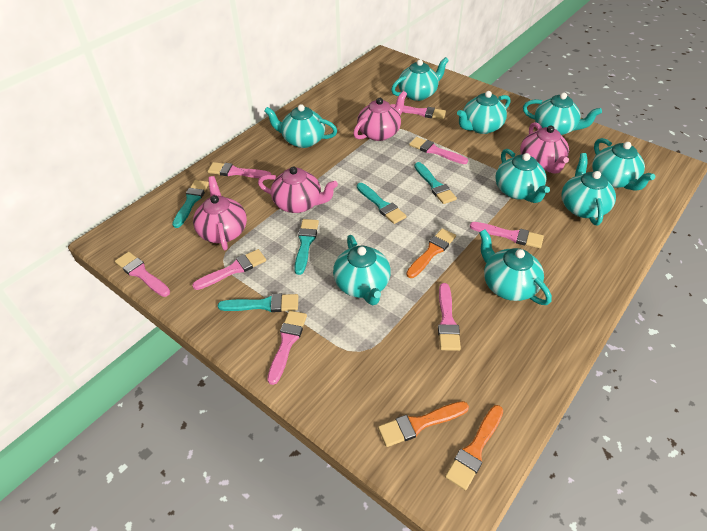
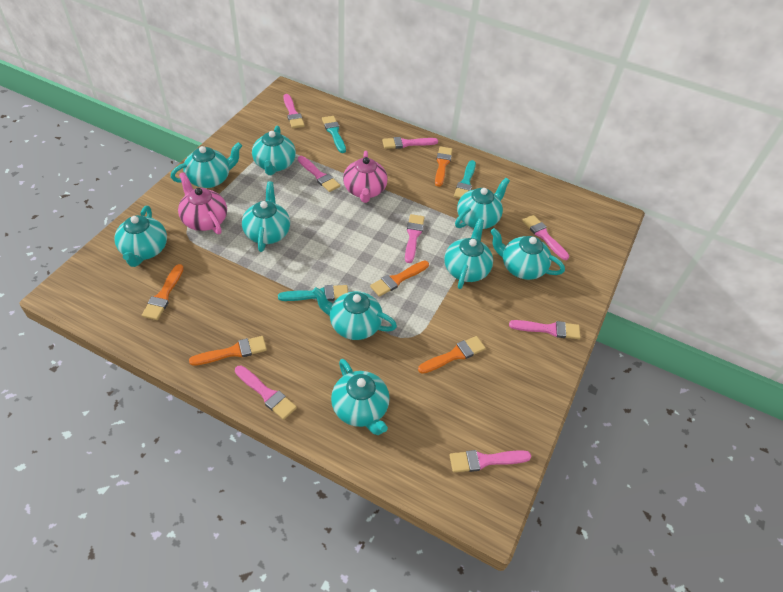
orange brush: [378,401,469,447] [406,228,456,278] [445,405,503,490] = 3 -> [142,264,184,320] [189,336,267,366] [370,261,429,297] [418,336,486,374] [435,146,453,187] = 5
pink teapot: [193,176,247,250] [258,167,338,213] [353,91,407,141] [520,122,569,174] = 4 -> [178,172,227,234] [343,151,388,203] = 2
turquoise brush: [172,180,209,228] [218,294,298,312] [294,219,319,275] [357,183,406,224] [414,162,457,204] = 5 -> [278,285,348,301] [322,116,346,153] [454,160,476,199] = 3

